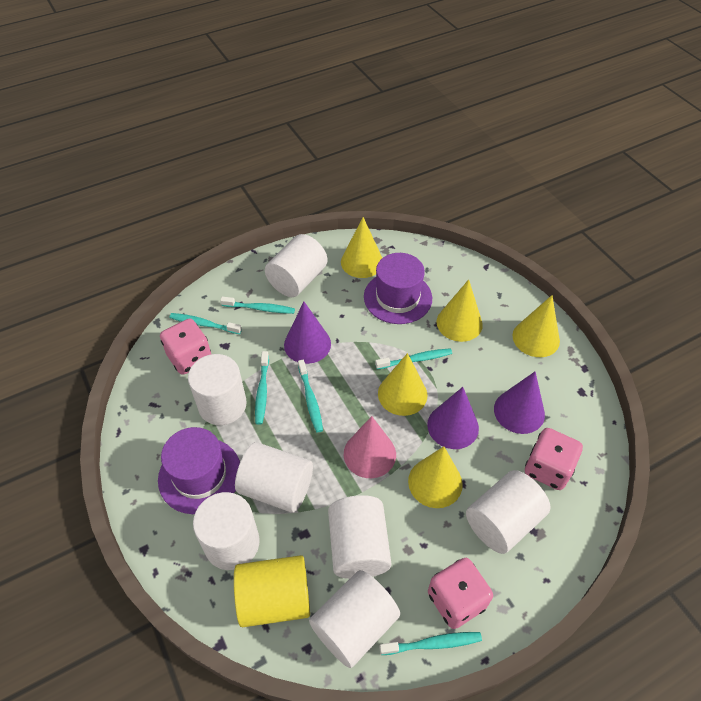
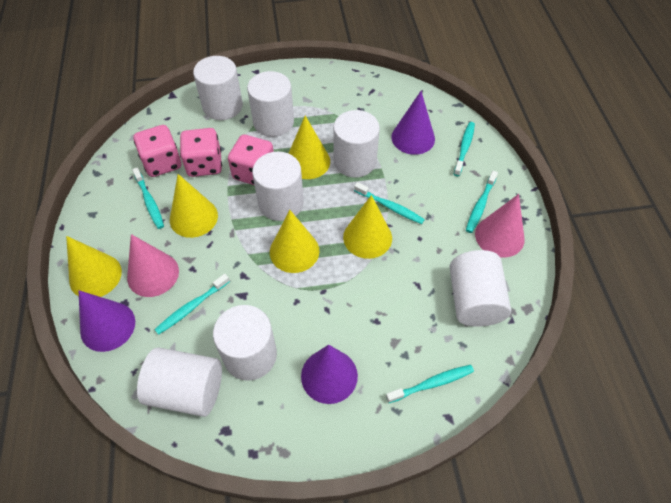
pink cone: [344,416,396,478] = 1 -> [127,234,179,297] [475,194,525,257] = 2
purple hat: [158,427,240,514] [364,253,432,324] = 2 -> none = 0
yellow cylinder: [234,555,310,627] = 1 -> none = 0

